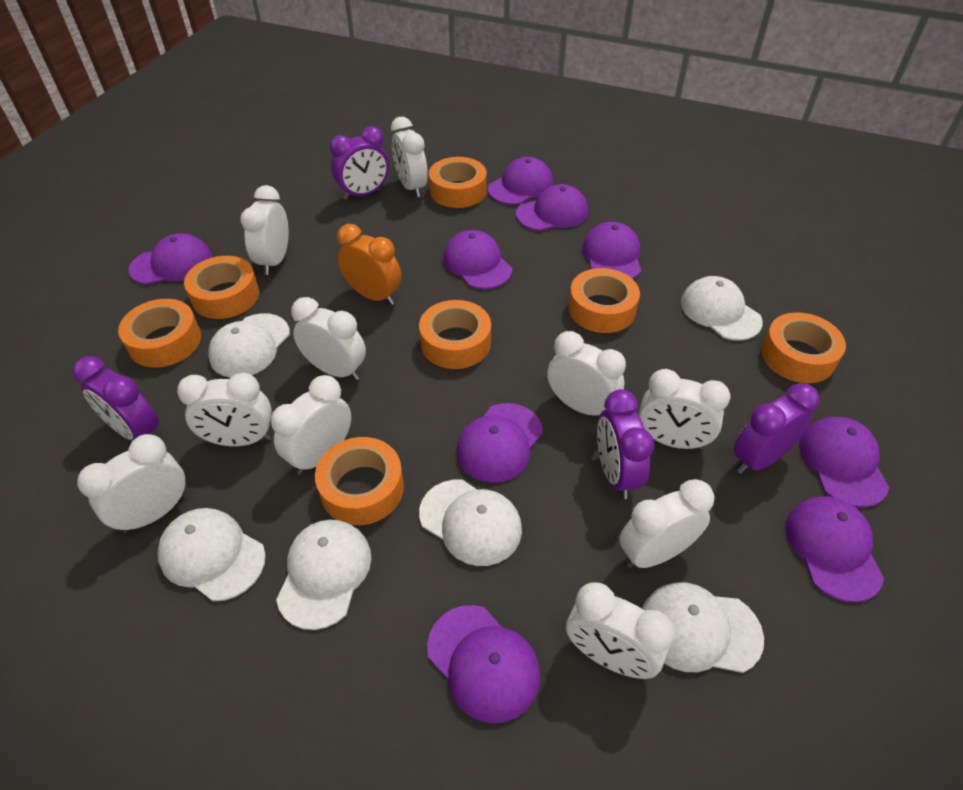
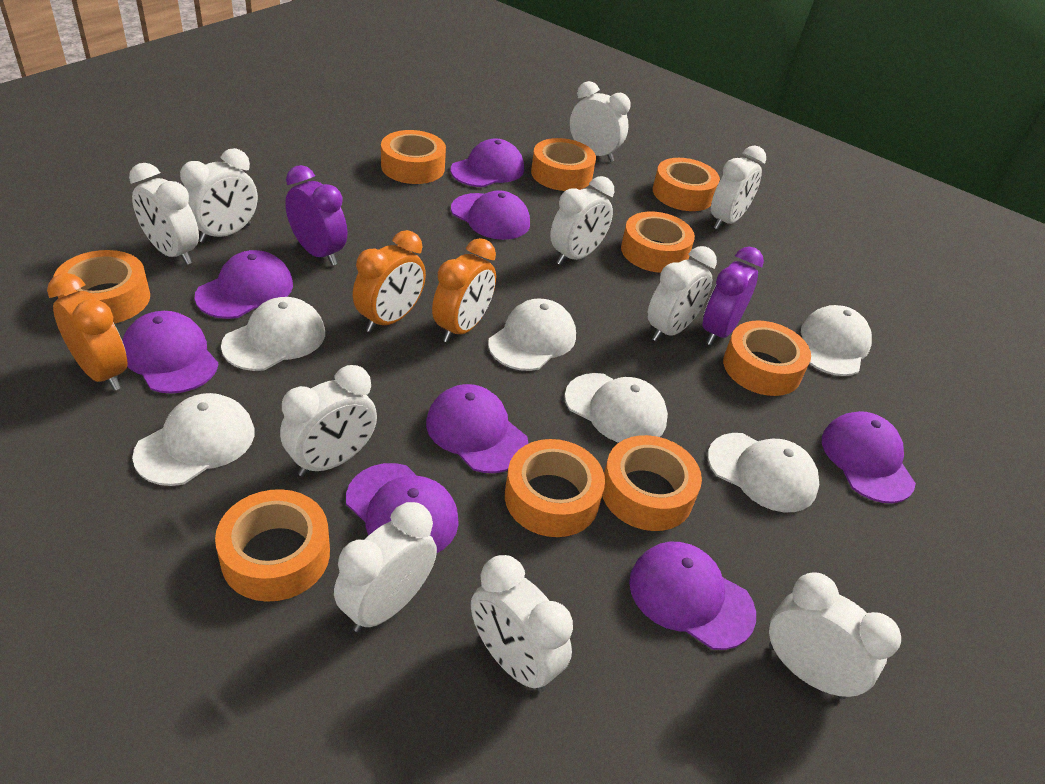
orange clock: [337,224,401,305] = 1 -> [47,273,128,391] [353,230,426,332] [432,238,496,343] = 3
orange tape: [118,299,201,368] [184,256,259,319] [315,437,404,525] [419,300,491,369] [429,157,487,208] [568,268,640,333] [761,312,846,383] = 7 -> [53,250,150,324] [215,489,330,602] [381,130,446,184] [505,439,605,537] [531,138,596,191] [602,435,702,531] [621,212,695,273] [653,158,720,211] [723,320,811,396] = 9
purple cap: [129,233,213,285] [427,605,540,723] [443,230,512,289] [456,403,543,483] [488,157,553,205] [516,184,588,231] [582,222,641,279] [785,496,884,602] [799,417,889,508] = 9 -> [122,311,219,394] [194,250,293,319] [346,463,459,553] [426,384,528,473] [451,138,524,187] [451,190,530,240] [629,542,756,650] [822,411,916,503] = 8
purple clock: [72,356,159,441] [330,126,389,200] [597,389,654,499] [733,383,820,474] = 4 -> [285,165,347,266] [703,247,764,345] = 2

